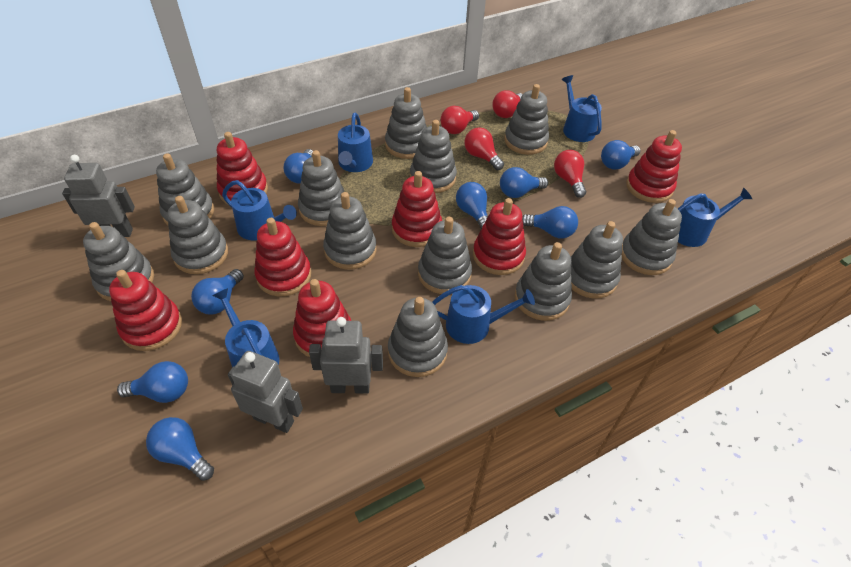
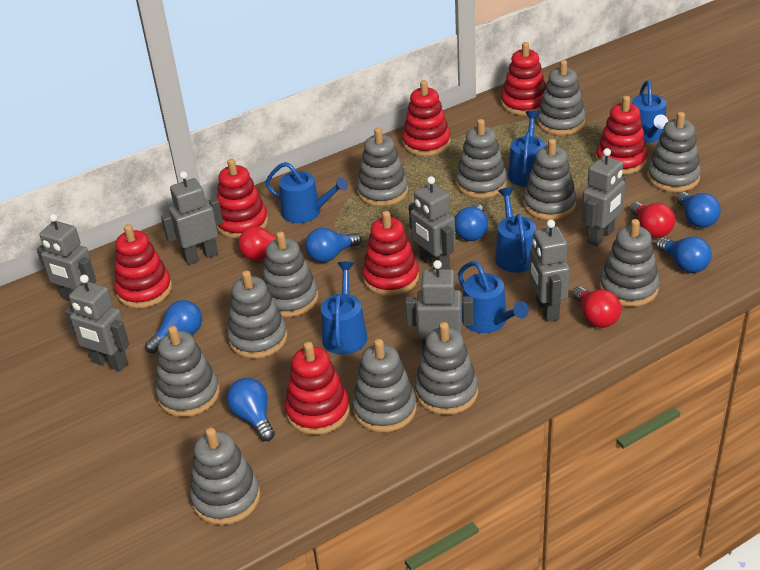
blue light bulb: [117,361,188,403] [146,417,214,481] [191,269,244,315] [284,149,313,183] [456,182,488,229] [500,167,548,198] [522,206,578,238] [601,140,641,170] = 8 -> [145,300,202,354] [227,378,275,441] [305,228,362,263] [455,204,488,241] [656,237,712,273] [676,192,721,228] = 6
grey robot: [62,155,135,237] [228,351,303,433] [309,317,383,394] = 3 -> [37,214,96,301] [65,275,129,371] [161,171,223,265] [405,260,473,354] [409,176,456,269] [529,220,570,322] [581,148,626,246] = 7
grey stacking toy: [83,222,154,301] [156,153,214,225] [167,196,228,274] [298,150,344,226] [323,192,376,270] [385,87,427,159] [388,297,448,377] [410,120,457,193] [418,217,472,294] [504,84,549,155] [515,242,572,321] [571,221,623,299] [622,199,682,275] = 13 -> [156,326,220,417] [190,428,260,525] [227,270,288,359] [262,232,318,317] [352,339,417,432] [357,128,408,207] [414,322,478,415] [456,119,507,198] [523,139,577,220] [537,60,586,135] [599,219,660,307] [647,112,701,192] = 12
red light bulb: [440,106,479,134] [464,127,504,170] [492,90,522,118] [554,150,586,198] = 4 -> [238,226,300,261] [572,286,621,328] [630,202,675,238] = 3

